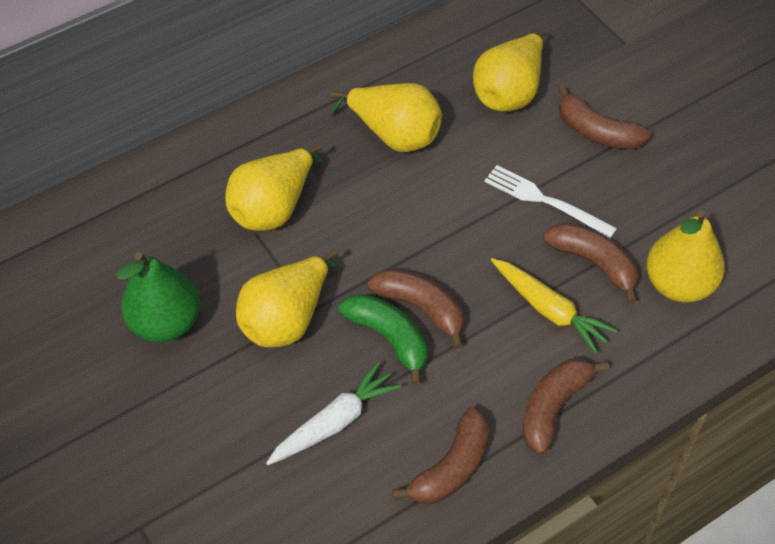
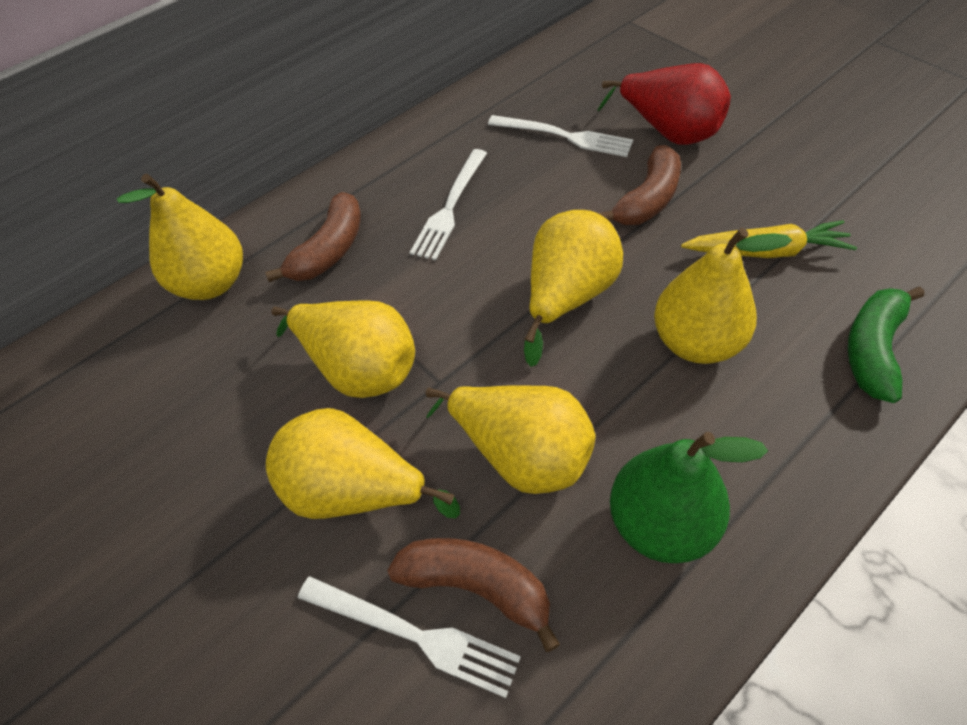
brown banana: [368,269,464,349] [392,406,489,504] [523,358,609,455] [543,223,638,304] [558,85,651,149] = 5 -> [265,192,361,282] [387,538,560,652] [598,145,681,225] = 3
red pear: none = 0 -> [597,63,731,145] = 1
white carrot: [266,362,401,465] = 1 -> none = 0
white fork: [484,165,617,238] = 1 -> [298,576,521,698] [410,149,487,261] [488,115,633,157] = 3
yellow pear: [225,144,324,231] [236,249,339,348] [331,83,442,152] [473,29,547,111] [646,210,725,302] = 5 -> [117,174,243,300] [266,408,460,519] [271,300,415,398] [426,386,596,494] [524,210,623,367] [654,228,792,364] = 6

